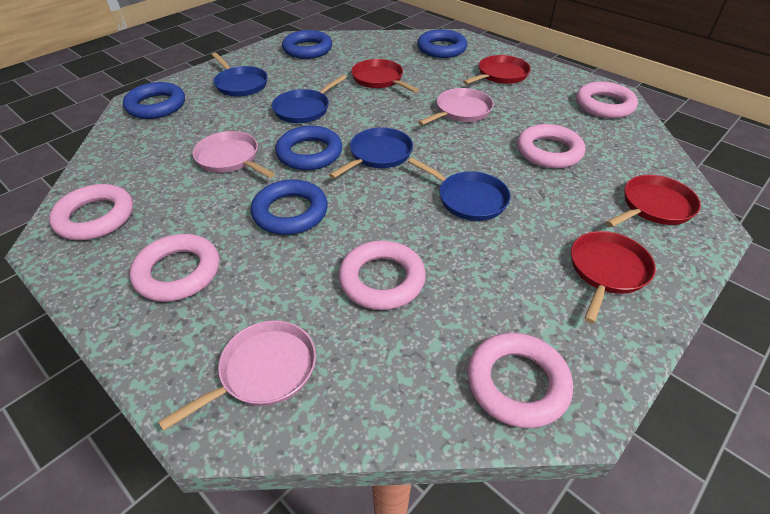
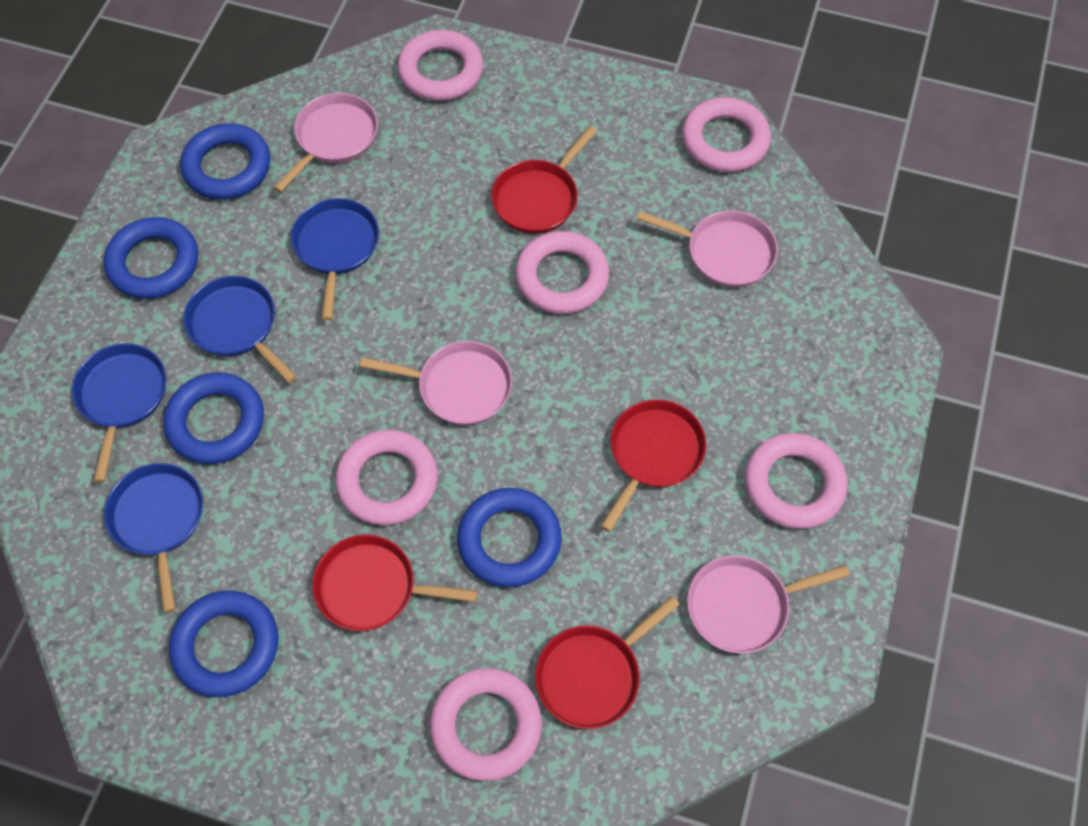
pink pan: [158,320,316,431] [192,131,275,178] [418,88,494,125] = 3 -> [274,93,378,192] [360,341,512,425] [636,211,778,287] [687,555,850,654] = 4

